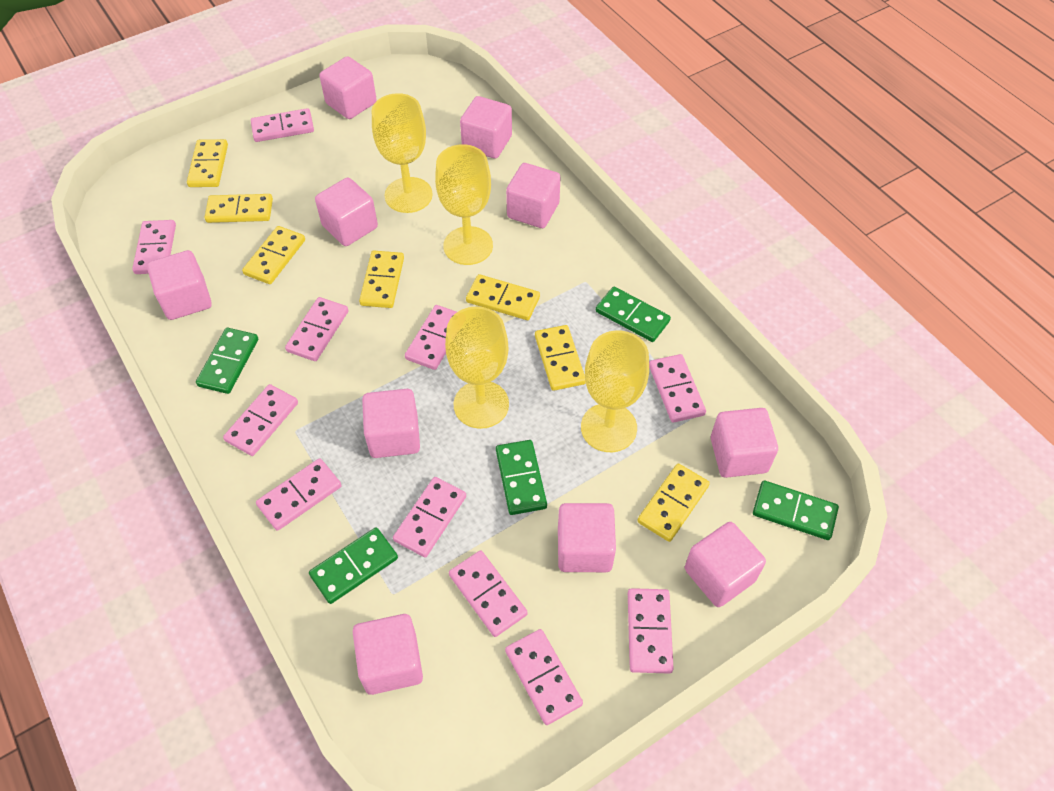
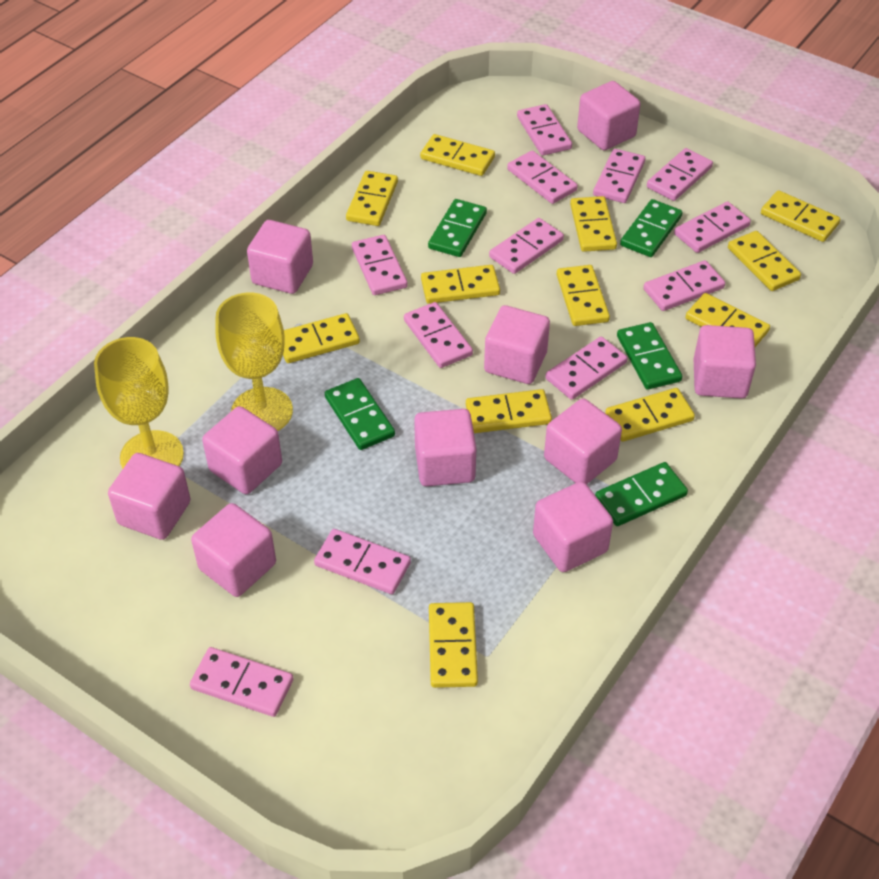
pink domino: [132,220,176,274] [223,384,298,456] [251,108,314,142] [256,458,341,531] [285,297,348,361] [393,477,466,557] [405,305,457,370] [449,550,528,637] [505,629,583,725] [628,588,674,674] [649,354,706,423] = 11 -> [190,647,294,717] [314,529,411,594] [352,235,408,295] [404,302,473,368] [489,218,564,274] [507,150,578,204] [517,104,572,156] [545,336,627,400] [593,149,645,203] [643,260,725,311] [647,148,713,201] [674,201,751,253] = 12
yellow domino: [187,139,228,187] [205,194,273,223] [242,226,305,284] [359,251,404,308] [466,274,540,320] [535,325,586,391] [637,463,710,542] = 7 -> [283,313,360,363] [346,171,398,226] [420,134,495,176] [421,265,500,304] [429,602,478,688] [466,389,552,433] [557,265,610,326] [570,196,617,252] [605,388,695,442] [685,293,770,347] [728,231,801,291] [761,190,841,242] = 12
yellow goblet: [372,93,433,213] [435,144,493,265] [445,306,509,429] [581,330,649,452] = 4 -> [94,337,184,469] [216,292,293,431] = 2

